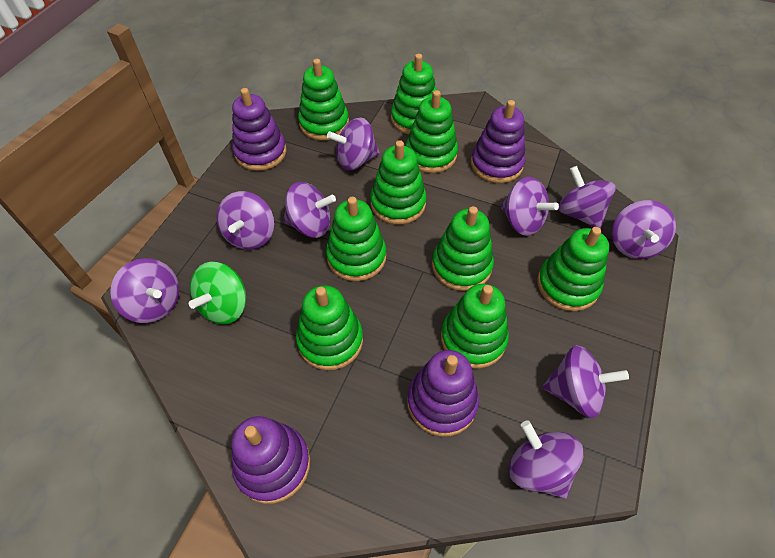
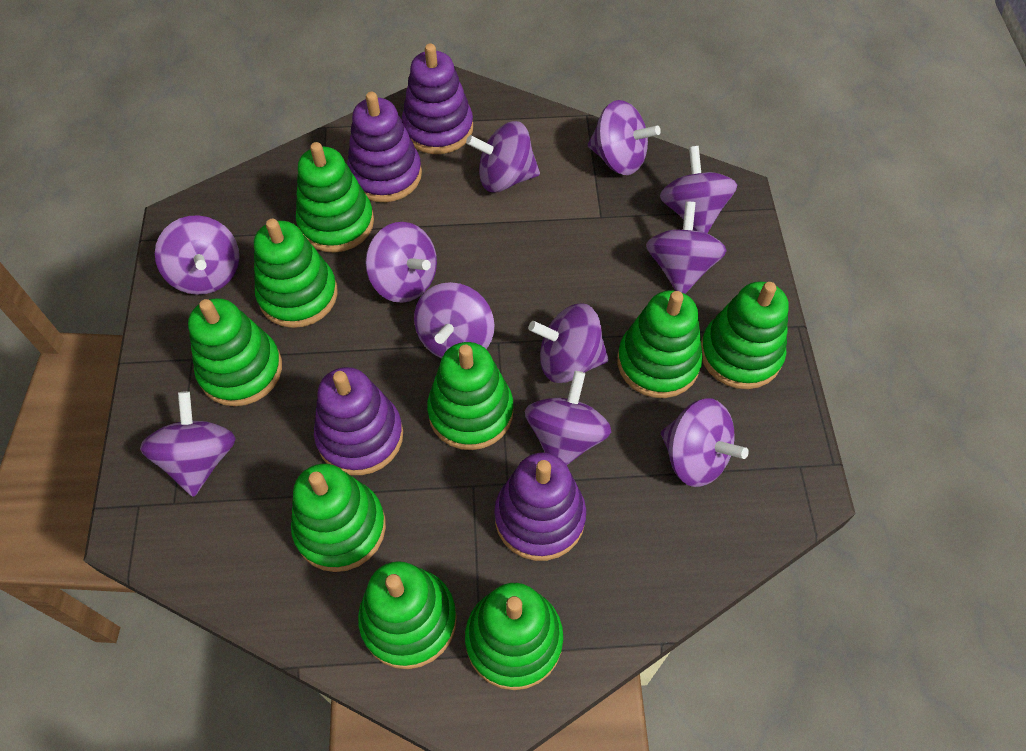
green spinning top: [189,262,246,324] = 1 -> none = 0
purple spinning top: [110,258,179,323] [216,191,274,250] [283,182,336,238] [327,118,380,170] [500,177,559,236] [509,420,583,499] [542,345,629,418] [558,166,616,229] [612,200,676,259] = 9 -> [140,391,236,497] [155,215,239,295] [365,222,437,303] [414,282,494,358] [466,121,540,192] [525,371,611,465] [528,303,609,383] [588,100,661,175] [646,201,727,294] [660,146,737,233] [661,398,749,487] = 11

